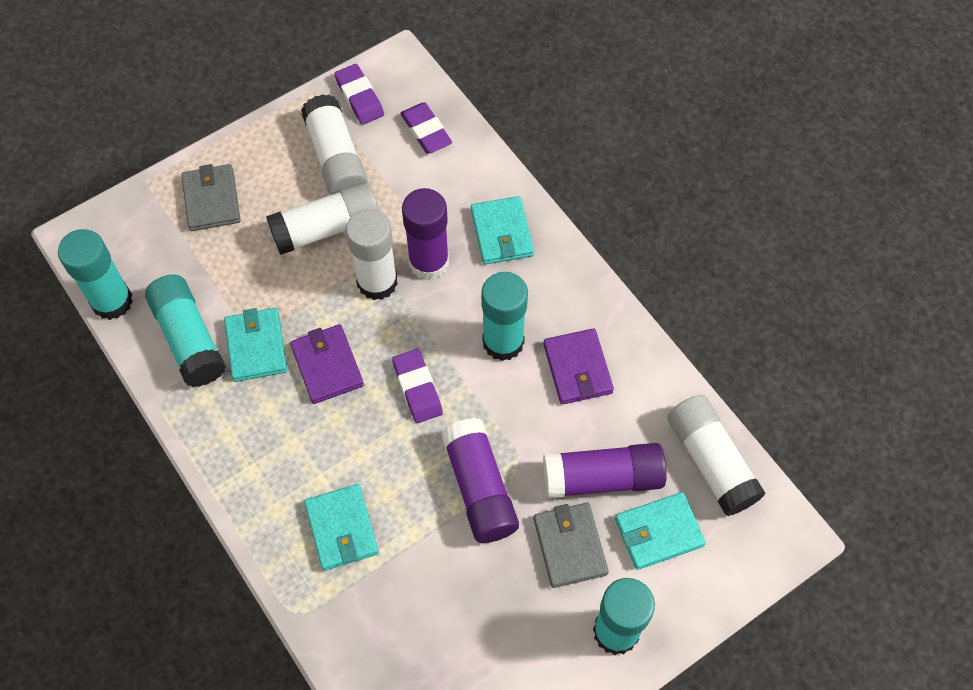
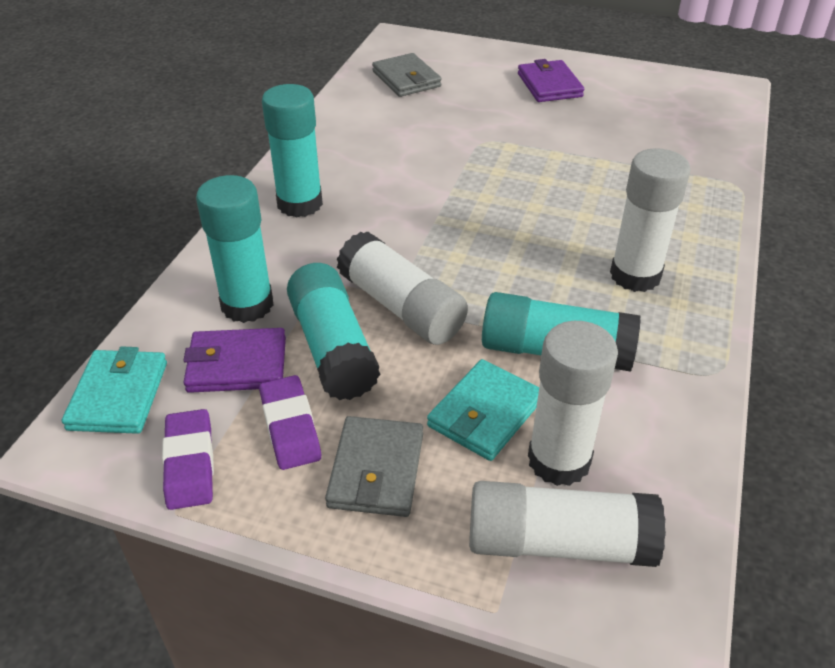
purple eraser: [334,64,384,125] [392,349,443,423] [400,102,452,154] = 3 -> [162,409,214,510] [259,375,321,470] = 2
purple glue stick: [402,188,449,280] [441,418,519,543] [543,443,667,498] = 3 -> none = 0
turquoise wallet: [224,308,287,382] [304,484,379,571] [471,196,534,265] [615,492,706,570] = 4 -> [62,346,167,434] [427,359,539,461] = 2

